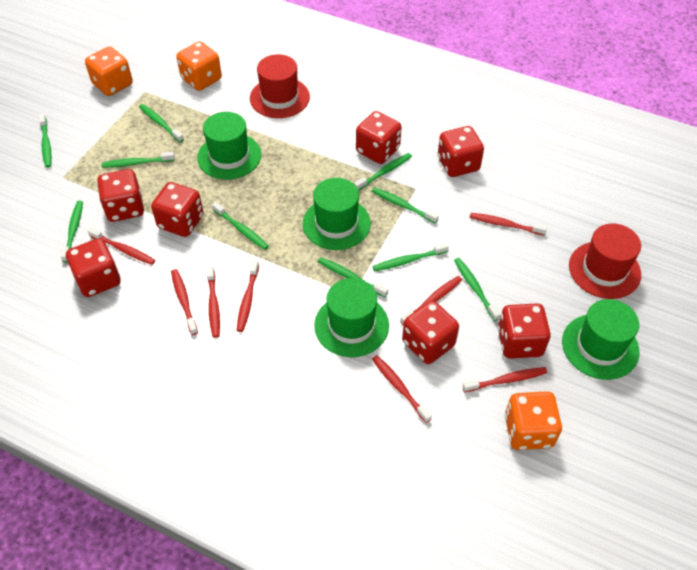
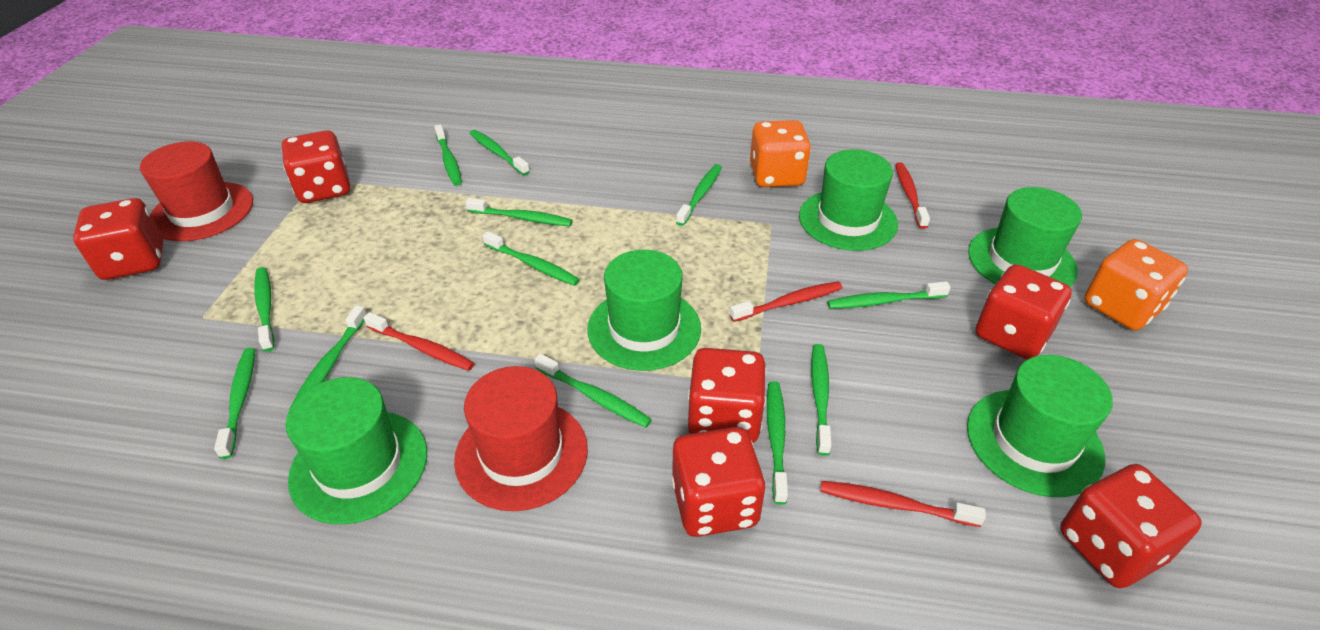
green hat: [197,112,261,180] [303,178,371,250] [314,278,389,357] [562,299,639,380] = 4 -> [286,377,427,524] [587,250,701,371] [799,149,898,251] [967,355,1113,497] [968,187,1082,287] = 5
green toothbrush: [39,114,52,168] [60,201,83,262] [101,152,175,168] [139,104,184,143] [212,202,269,250] [318,257,388,297] [354,153,412,191] [372,187,439,224] [372,243,449,272] [454,258,501,321] = 10 -> [214,348,255,459] [254,267,274,352] [290,305,366,408] [434,124,462,186] [465,198,572,226] [469,130,530,175] [483,231,580,286] [534,353,652,428] [676,164,722,226] [767,381,788,505] [811,344,831,456] [827,281,951,309] = 12
orange dice: [85,47,133,96] [176,41,222,91] [505,391,562,450] = 3 -> [750,120,811,187] [1084,239,1188,330] = 2
red dice: [66,238,121,297] [97,169,144,222] [151,182,204,237] [356,111,402,164] [402,301,459,364] [438,126,484,177] [498,303,551,359] = 7 -> [73,198,164,280] [281,130,350,203] [671,427,766,537] [688,348,766,443] [976,264,1072,359] [1060,464,1202,588] = 6
red toothbrush: [88,227,155,265] [171,269,198,335] [207,265,220,338] [237,260,259,332] [372,355,432,423] [400,276,462,325] [462,367,547,392] [469,213,547,236] = 8 -> [363,312,475,371] [730,281,843,322] [820,481,986,527] [895,162,930,229] = 4

